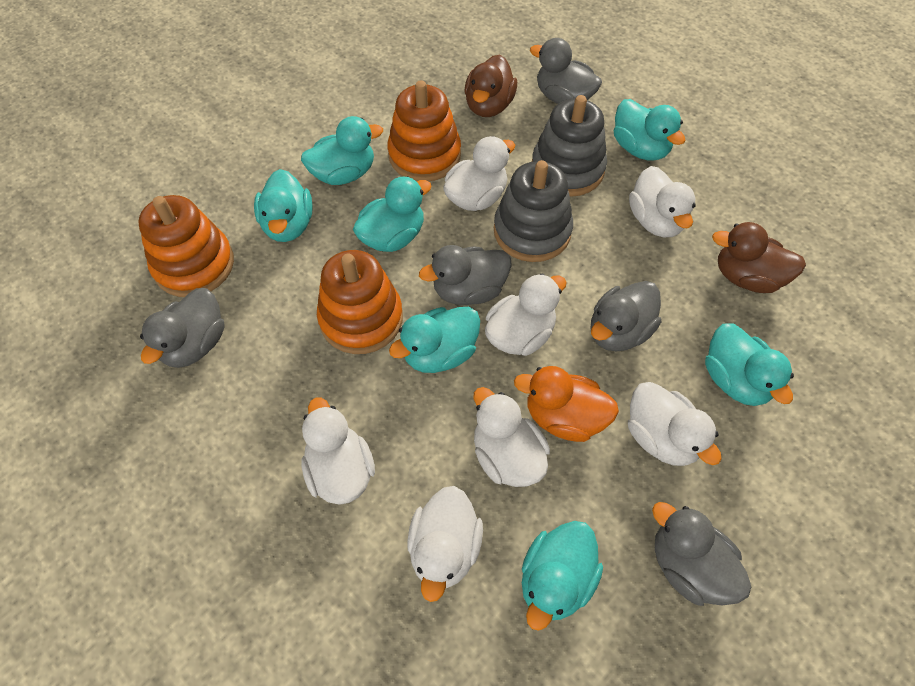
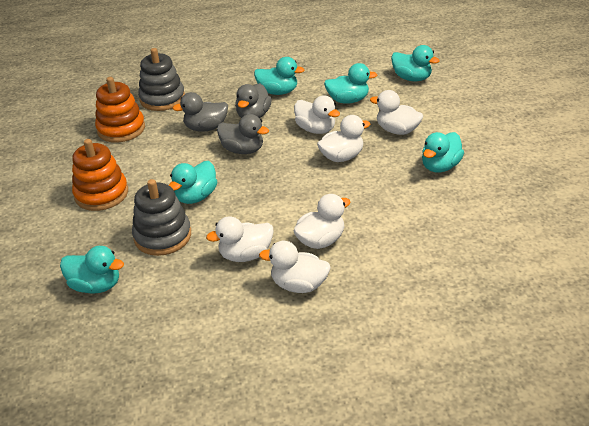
brown duck: [465,55,517,117] [712,222,806,293] = 2 -> none = 0
grey duck: [140,288,224,368] [419,245,512,305] [530,38,602,104] [591,281,661,352] [652,502,751,606] = 5 -> [172,92,228,132] [217,114,269,154] [235,83,272,118] = 3
orange duck: [514,366,619,442] = 1 -> none = 0
orange stacking toy: [138,195,234,297] [317,250,403,354] [387,80,461,181] = 3 -> [72,139,128,211] [95,77,145,143] = 2
turquoise duck: [254,169,313,242] [301,116,383,185] [353,176,432,252] [389,307,480,373] [522,521,603,631] [614,99,686,160] [705,323,794,406] = 7 -> [60,246,124,294] [169,161,217,204] [254,57,305,95] [324,63,378,104] [391,45,440,81] [422,132,464,172] = 6
white duck: [301,397,375,505] [407,486,483,602] [444,136,515,211] [473,387,550,487] [485,273,566,356] [628,382,721,466] [629,166,696,237] = 7 -> [206,216,274,262] [259,241,331,293] [293,194,351,249] [294,95,340,134] [317,115,370,162] [370,90,423,135] = 6

